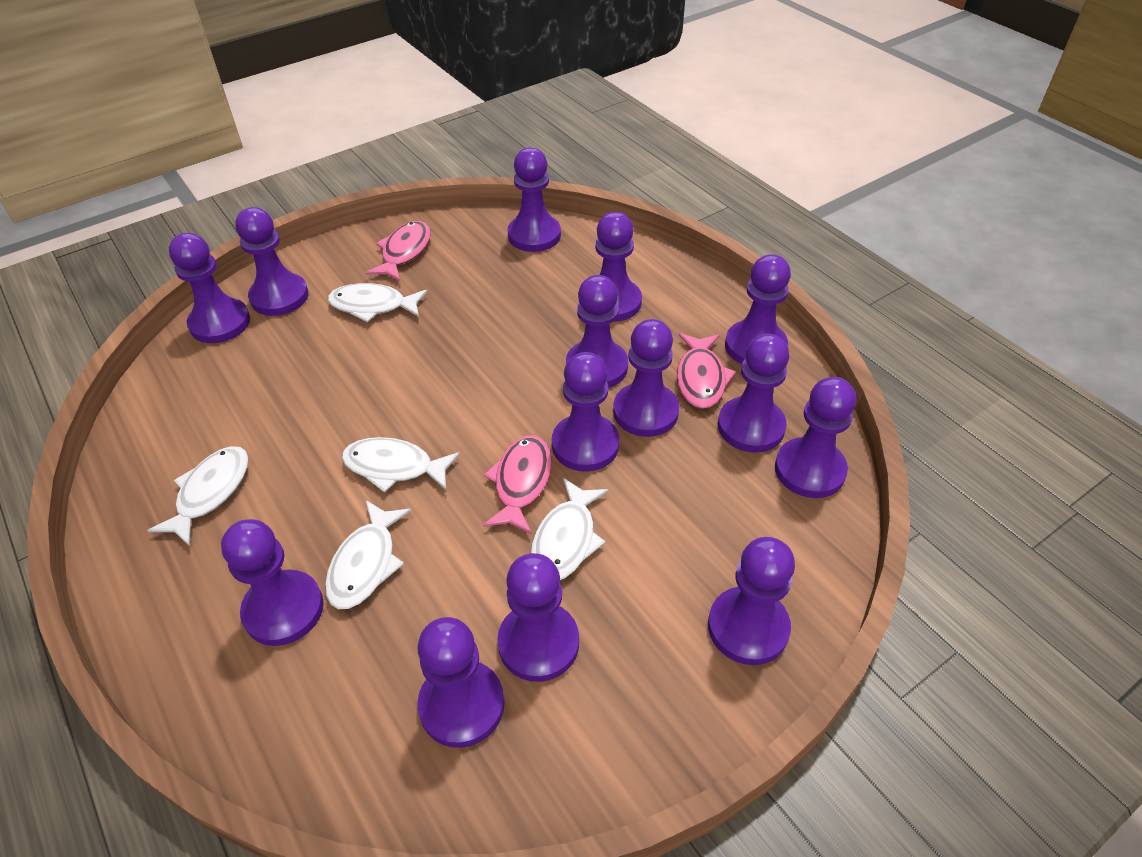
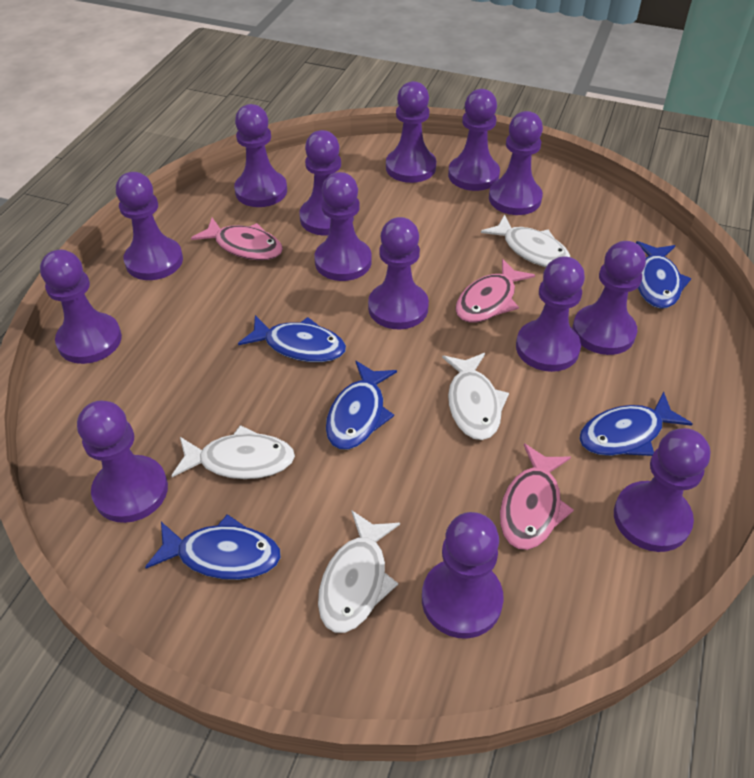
blue fish: none = 0 -> [145,514,281,580] [238,315,346,362] [326,361,397,450] [579,391,693,456] [636,241,691,309] = 5
white fish: [147,446,249,547] [325,500,412,609] [328,283,427,322] [342,437,460,493] [531,478,608,580] = 5 -> [171,425,295,479] [318,510,400,633] [442,353,509,440] [481,214,570,267] = 4

